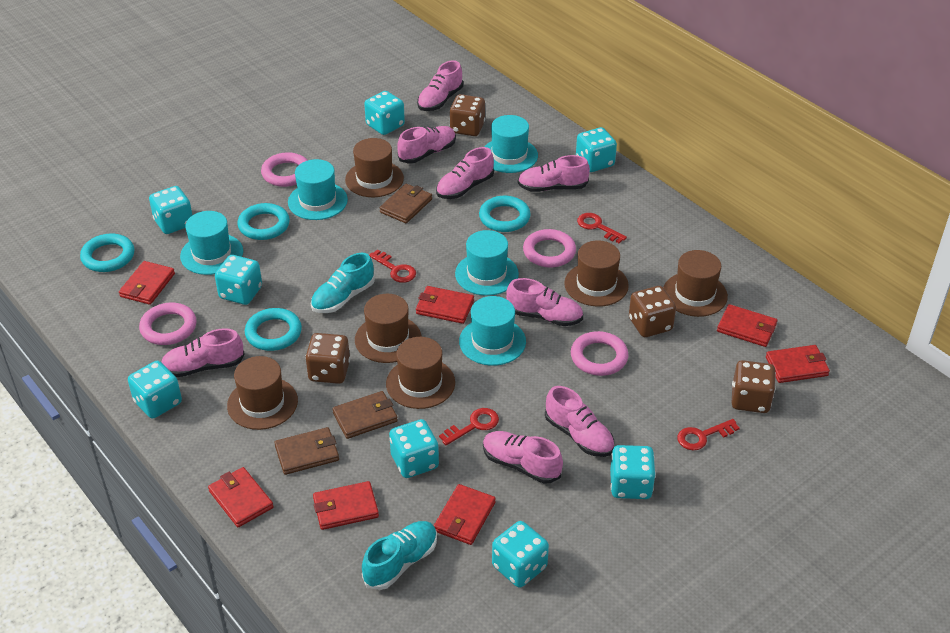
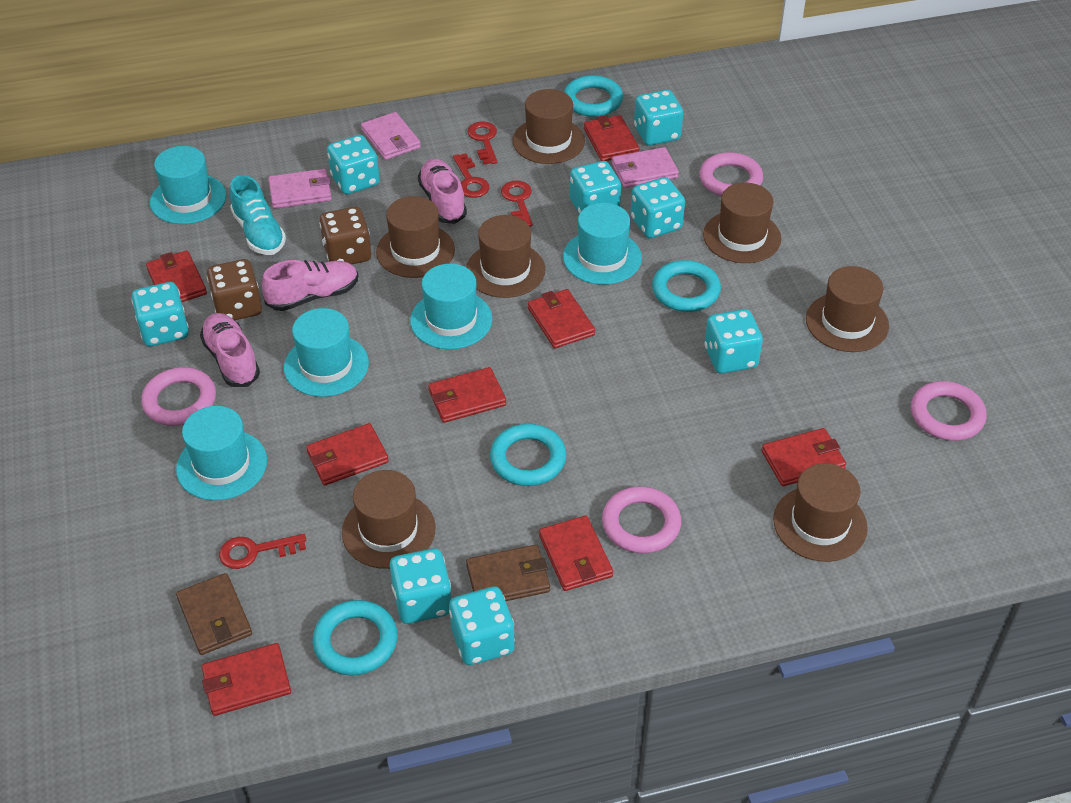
brown dice: [305,333,350,384] [450,94,485,136] [629,286,676,337] [732,360,776,413] = 4 -> [207,259,262,320] [320,207,371,264] = 2
brown hat: [227,356,298,430] [345,138,404,197] [355,294,421,363] [386,337,455,409] [564,240,629,307] [663,250,728,317] = 6 -> [342,470,436,569] [376,196,455,278] [466,215,545,298] [512,89,585,164] [703,183,781,263] [773,463,868,562] [806,266,889,352] = 7
brown wallet: [274,427,339,475] [332,391,398,439] [380,184,432,223] = 3 -> [176,573,252,655] [466,545,550,601] = 2
pink shoe: [161,328,245,377] [397,126,456,164] [417,60,463,111] [436,147,494,199] [483,431,563,484] [506,278,583,326] [518,155,590,192] [545,386,614,457] = 8 -> [200,313,260,387] [261,260,358,311] [418,159,467,224] = 3
pink wallet: none = 0 -> [268,169,332,209] [361,112,421,160] [612,147,679,188] = 3
red wallet: [119,261,175,305] [208,467,274,527] [313,481,379,530] [416,286,474,324] [434,484,496,545] [717,304,777,347] [766,345,830,383] = 7 -> [146,250,207,302] [202,643,291,716] [306,423,389,486] [428,367,506,423] [528,289,595,348] [539,516,613,591] [584,115,640,161] [762,428,846,486] = 8
turquoise shoe: [311,253,375,313] [362,521,437,590] = 2 -> [230,175,286,255] = 1

